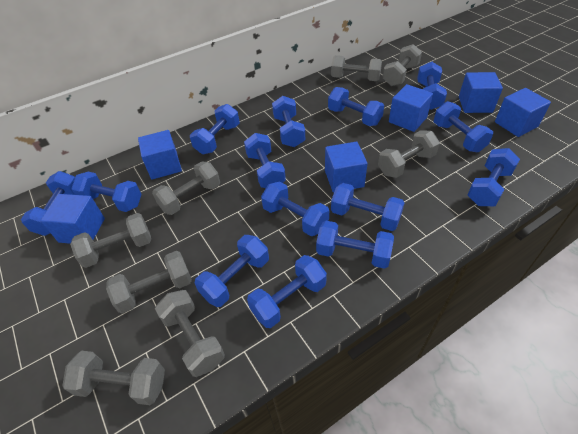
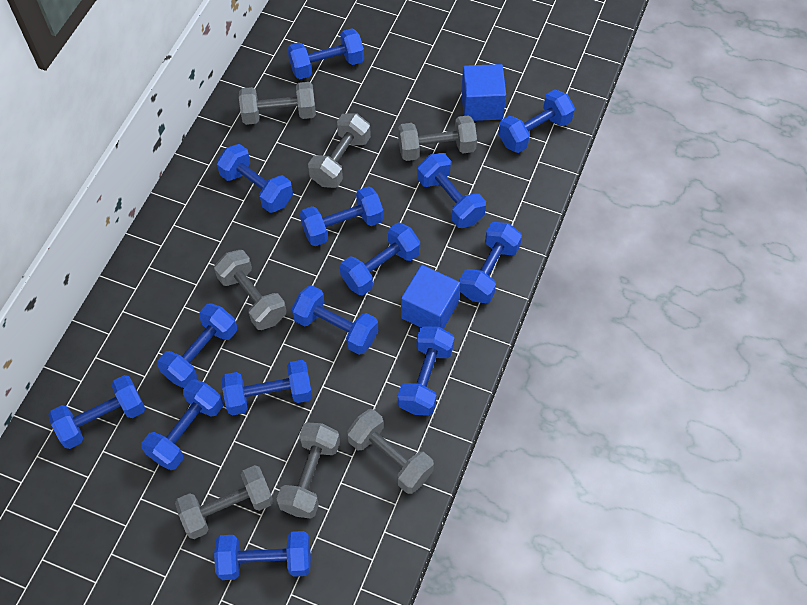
blue cube: [41,194,105,244] [138,130,182,180] [325,142,368,192] [389,84,433,132] [459,72,503,113] [495,88,551,137] = 6 -> [401,265,460,329] [461,64,506,121] = 2
grey dumbbell: [62,351,165,405] [70,213,151,268] [106,251,192,313] [152,161,220,215] [155,290,225,377] [331,55,382,81] [378,130,440,178] [383,44,422,86] = 8 -> [175,465,273,539] [214,250,286,330] [239,82,316,125] [277,423,340,519] [308,113,371,188] [347,409,434,494] [398,115,477,161] = 7

